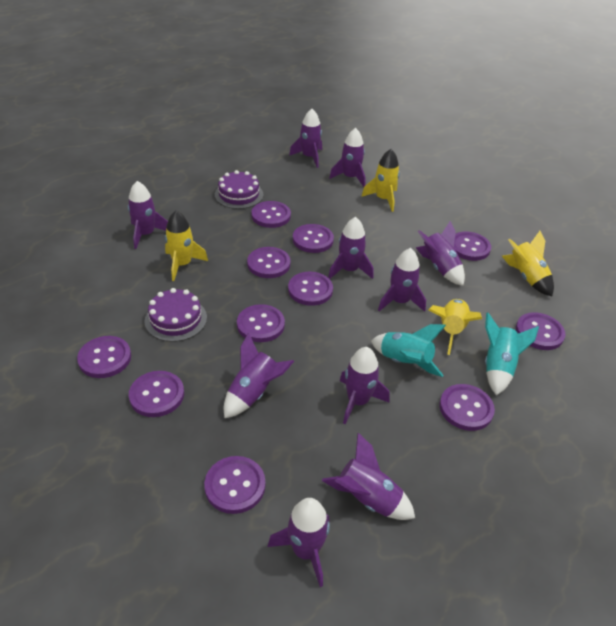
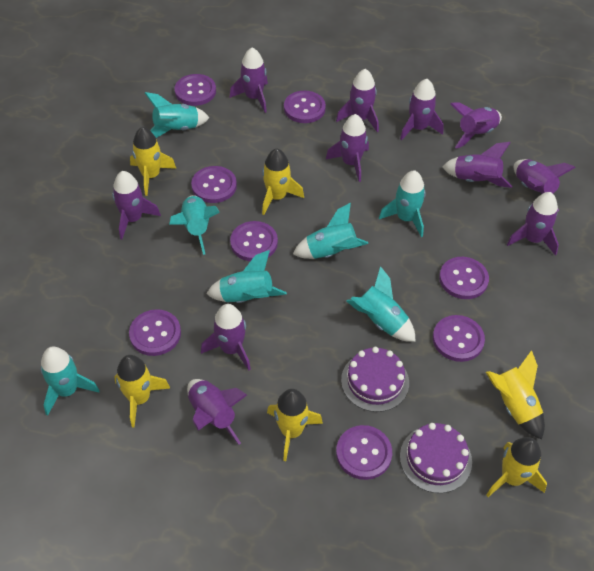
purple button: [77,336,131,378] [129,371,184,417] [204,456,265,514] [237,304,285,342] [247,247,290,278] [251,201,291,228] [288,272,333,306] [293,224,334,253] [439,384,495,431] [454,232,491,261] [516,312,565,350] = 11 -> [129,309,181,356] [175,74,216,106] [191,166,237,203] [230,221,278,261] [284,91,326,123] [336,425,392,480] [433,315,485,362] [439,257,489,299] = 8
purple rocket: [128,181,168,249] [224,333,294,418] [268,498,330,587] [289,109,322,168] [322,433,415,520] [328,217,373,279] [329,128,366,187] [340,347,390,424] [378,248,426,312] [415,221,465,286] = 10 -> [112,171,161,240] [187,379,247,444] [201,304,251,370] [230,48,268,113] [325,114,369,182] [336,69,379,132] [400,79,444,141] [442,142,512,188] [450,103,502,149] [507,192,559,256] [514,159,576,212] = 11
turquoise rocket: [371,324,446,377] [485,313,539,395] = 2 -> [41,346,100,415] [145,92,209,138] [169,195,220,255] [206,250,287,303] [293,202,368,259] [346,266,416,342] [379,170,426,237] = 7
yellow rocket: [165,211,208,281] [361,149,400,212] [428,299,482,355] [502,231,554,296] = 4 -> [114,355,170,427] [130,127,176,196] [262,148,304,215] [267,389,323,461] [486,350,545,439] [486,437,547,497] = 6

